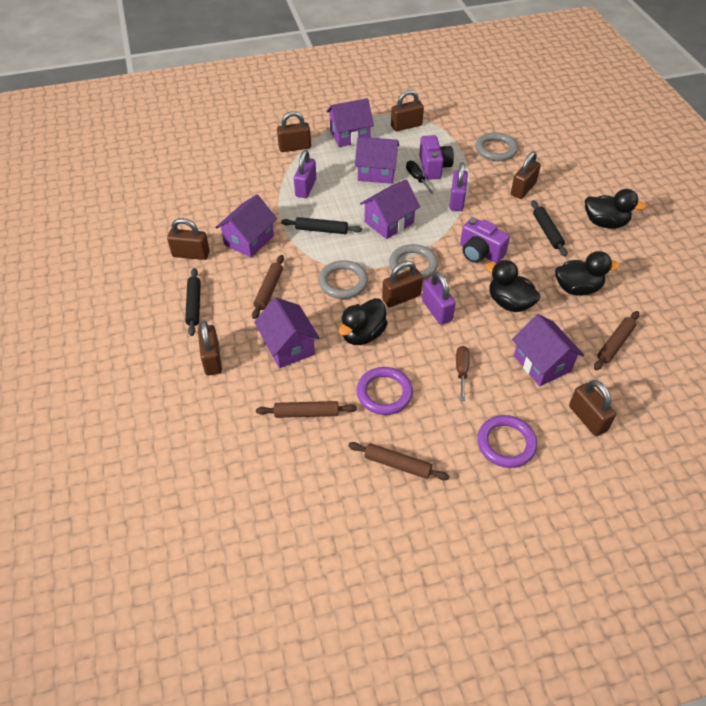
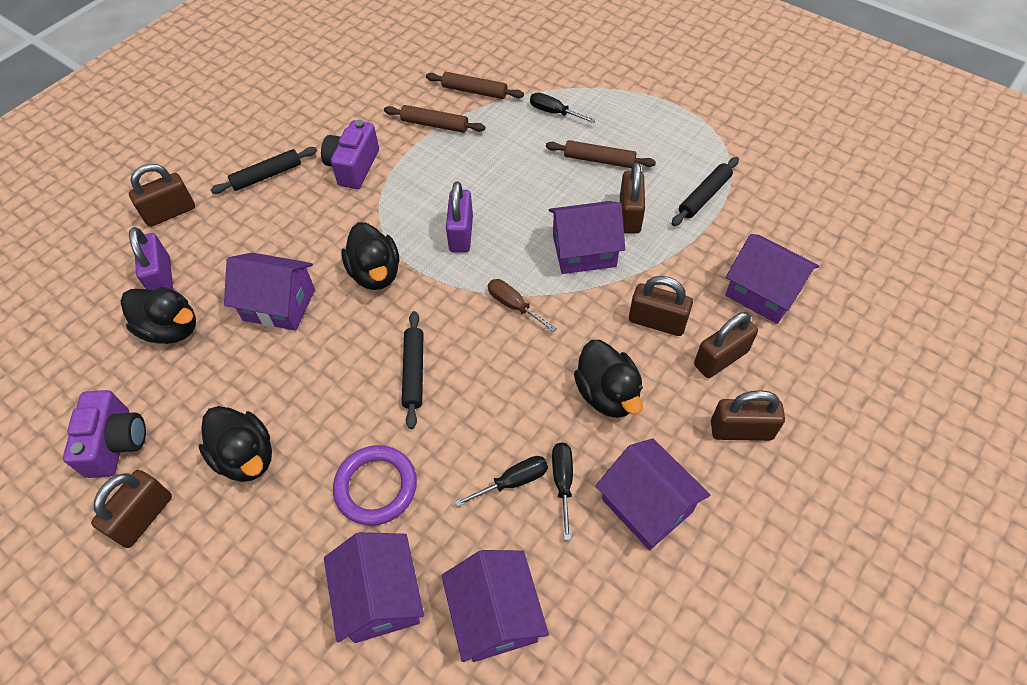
black screwdriver: [406,160,434,194] = 1 -> [455,456,548,507] [530,92,596,123] [552,442,573,540] = 3
brown padlock: [167,218,210,260] [198,320,222,375] [277,111,311,152] [382,261,423,307] [391,90,424,131] [511,151,541,199] [569,380,616,436] = 7 -> [91,470,172,548] [129,164,195,227] [620,162,645,233] [629,276,693,336] [694,312,758,378] [711,390,785,441] = 6
brown rolling pin: [252,255,284,319] [256,401,357,418] [348,442,450,480] [594,311,639,370] = 4 -> [384,105,485,133] [426,72,524,99] [546,140,656,168] = 3
grey ring: [318,260,368,299] [389,244,438,280] [476,132,518,161] = 3 -> none = 0
purple padlock: [294,150,316,198] [422,272,456,325] [449,162,468,211] = 3 -> [129,227,173,290] [446,182,473,253] = 2
purple ring: [357,367,413,415] [477,415,537,468] = 2 -> [333,445,417,526] = 1

